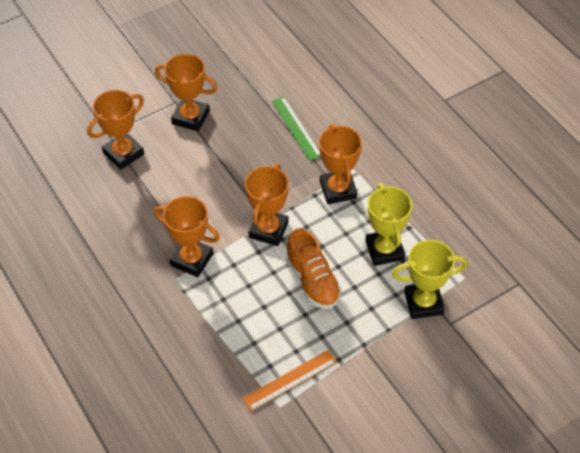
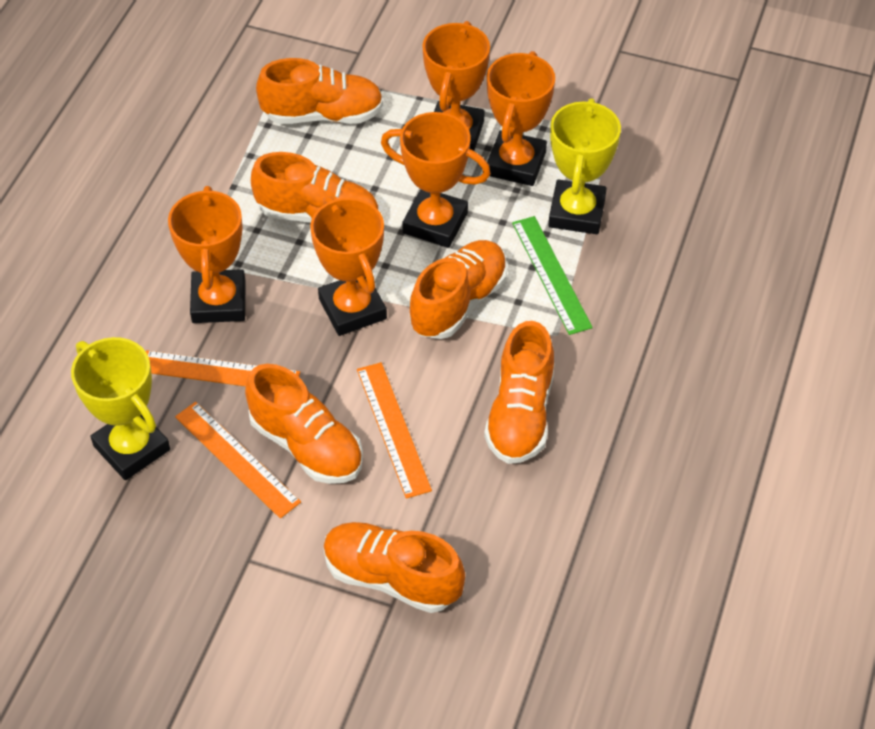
orange ruler: [242,350,337,411] = 1 -> [146,350,300,386] [175,402,301,518] [357,362,432,499] = 3
orange shoe: [286,228,342,309] = 1 -> [245,364,363,484] [251,152,379,223] [256,58,383,124] [323,522,465,613] [410,240,508,339] [484,321,554,464] = 6

